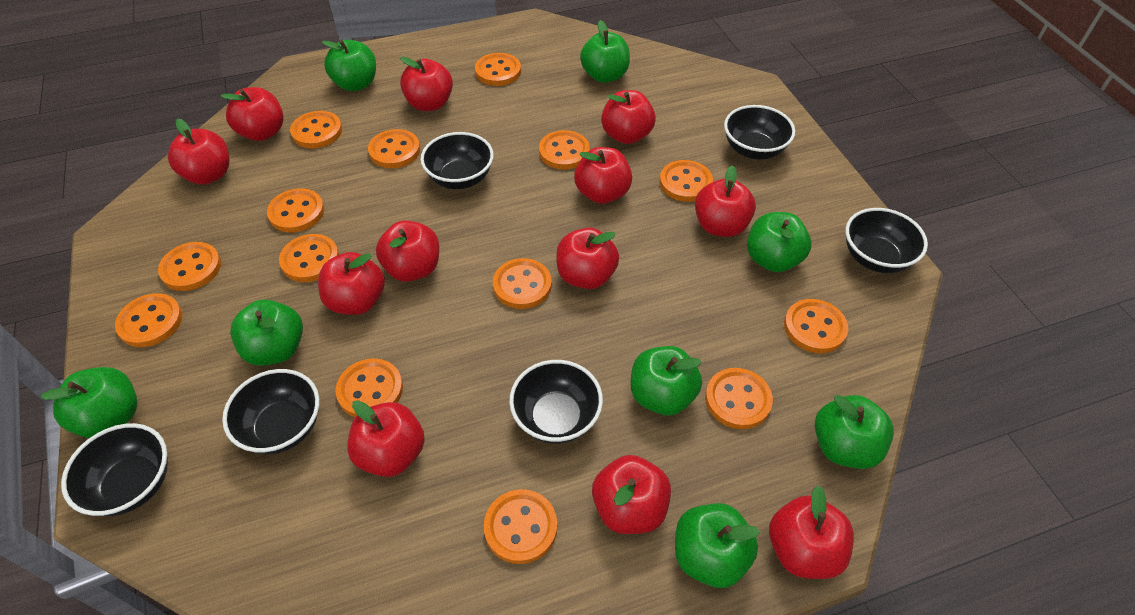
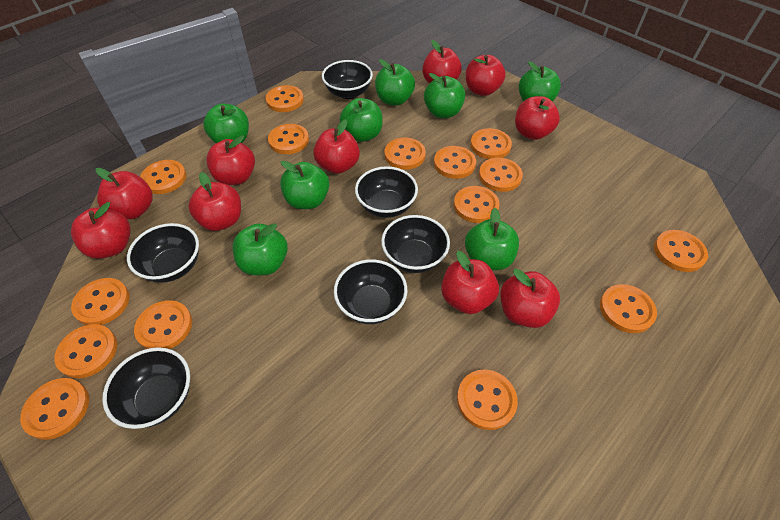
orange button: [115,293,183,347] [158,242,221,291] [267,188,324,233] [279,234,339,282] [290,111,342,148] [335,358,403,417] [368,129,420,168] [475,53,521,86] [484,489,557,564] [493,258,552,309] [539,130,590,170] [660,160,713,202] [705,368,773,429] [784,299,848,353] = 14 -> [20,378,89,440] [54,324,117,379] [71,278,130,325] [134,300,192,349] [140,160,186,194] [266,85,304,112] [268,124,309,154] [384,138,426,170] [434,146,476,179] [454,186,500,223] [457,369,518,430] [470,128,512,159] [479,158,523,192] [600,284,657,333] [654,230,708,272] = 15
red apple: [168,119,230,185] [221,87,284,141] [318,252,385,315] [347,400,425,477] [376,220,439,282] [400,57,453,111] [556,228,619,289] [574,147,632,204] [592,455,671,534] [601,90,656,144] [695,165,756,237] [769,486,854,579] = 12 -> [71,202,131,259] [96,168,153,219] [188,172,241,231] [206,135,255,185] [313,119,360,174] [422,40,462,84] [441,251,499,314] [466,55,506,96] [501,269,560,328] [515,96,560,140] = 10

